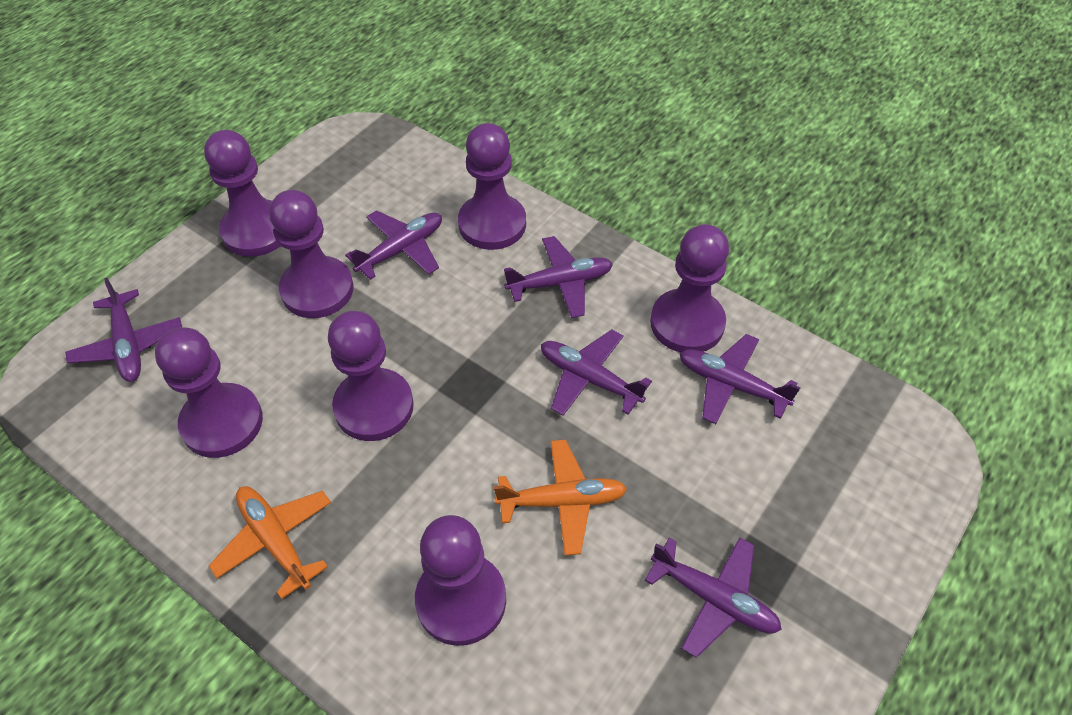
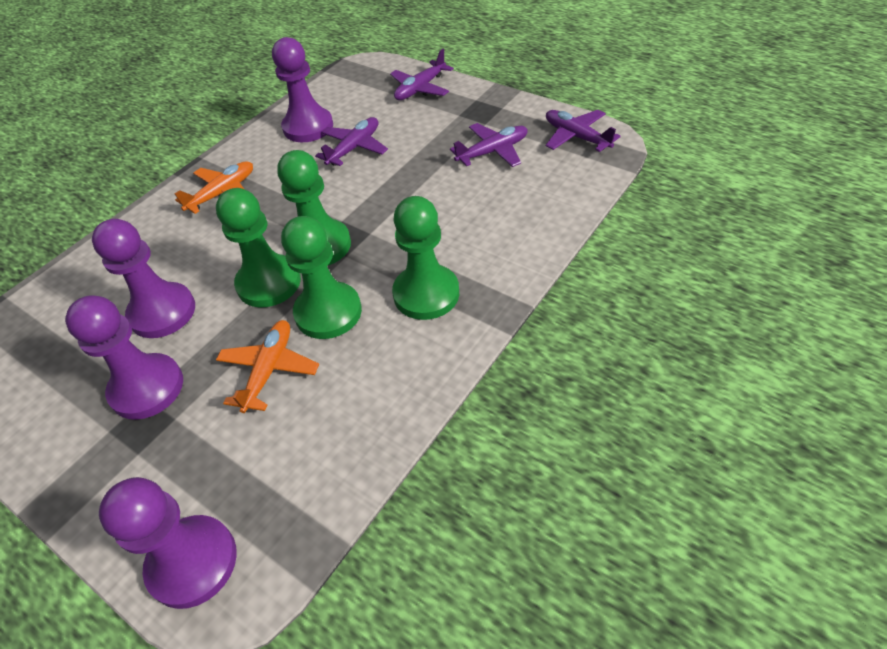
green pawn: none = 0 -> [216,188,301,307] [277,150,351,266] [281,216,362,339] [392,196,459,320] = 4
purple pawn: [155,328,263,458] [204,130,280,257] [269,190,354,318] [328,311,414,441] [415,515,506,646] [458,123,526,250] [650,224,729,352] = 7 -> [65,295,183,420] [92,219,195,338] [99,477,237,609] [272,37,333,142] = 4
purple plane: [65,278,182,382] [345,210,442,280] [504,236,613,318] [541,330,652,416] [645,537,782,658] [679,334,800,424] = 6 -> [315,117,388,166] [390,49,454,100] [450,123,528,167] [546,110,621,152] = 4

